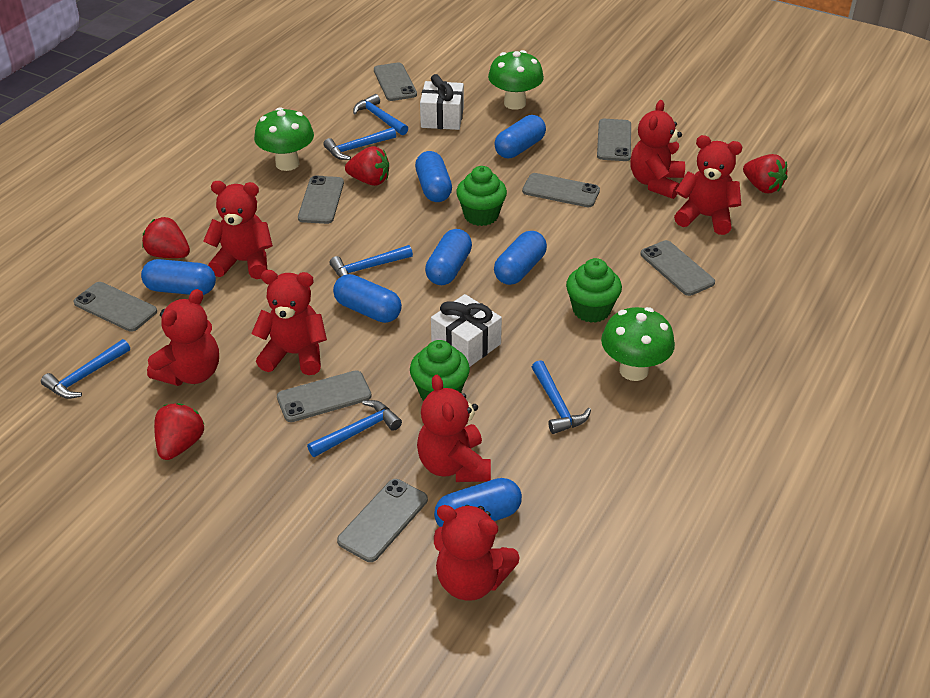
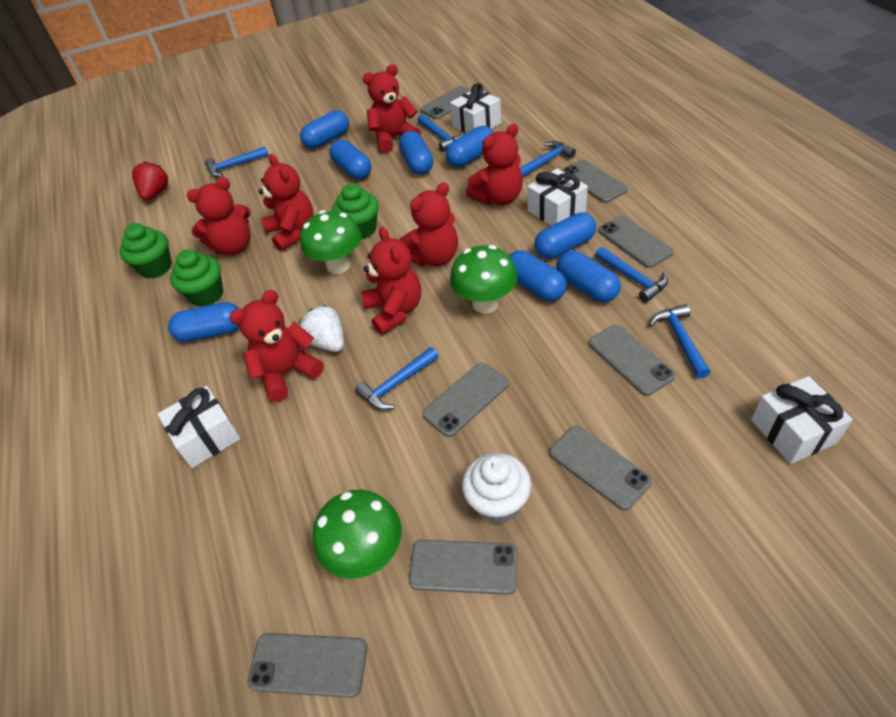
blue capsule: [141,259,216,295] [333,274,402,323] [415,151,452,202] [425,229,472,285] [434,478,522,527] [494,115,546,158] [494,231,547,285] = 7 -> [168,302,239,342] [300,110,349,149] [329,139,371,179] [399,131,433,175] [446,126,494,167] [509,250,567,301] [534,212,596,259] [556,250,621,302] = 8
red strawberry: [142,217,190,258] [154,403,204,460] [345,146,389,186] [743,154,788,193] = 4 -> [132,161,168,200] = 1
white cupcake: none = 0 -> [462,453,531,524] = 1
white gift: [420,74,464,130] [431,294,502,367] = 2 -> [158,386,240,468] [450,83,501,133] [528,169,588,226] [751,376,853,464] = 4
white strawberry: none = 0 -> [299,305,344,352] = 1

